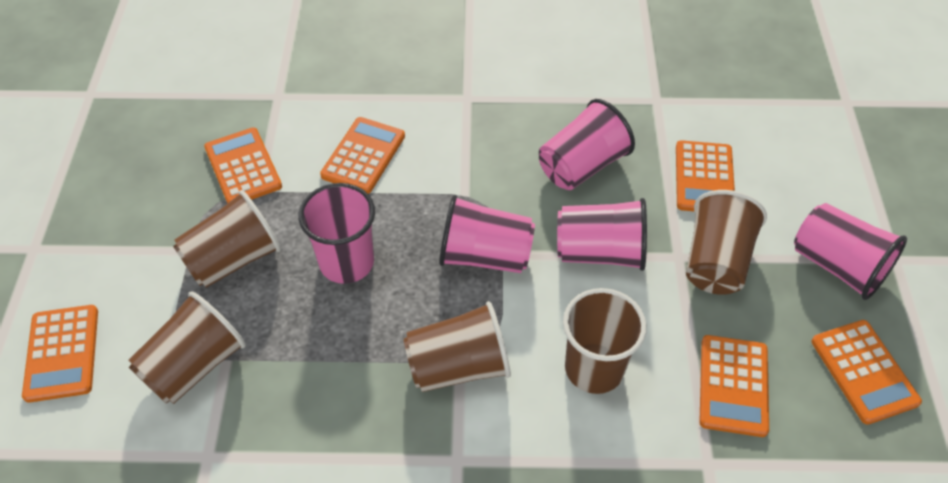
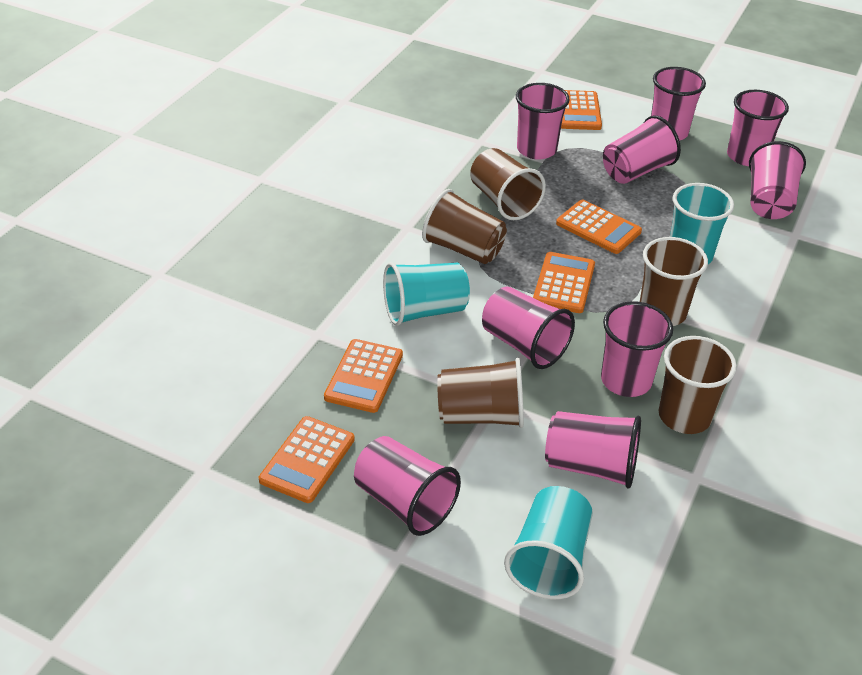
orange calculator: [22,305,98,403] [204,127,282,204] [320,117,405,194] [676,140,735,212] [699,335,769,437] [811,320,922,425] = 6 -> [259,416,355,503] [324,339,403,413] [533,252,595,313] [556,200,642,254] [561,90,602,130] = 5
pink cup: [299,183,375,284] [439,195,535,273] [539,99,635,190] [557,198,647,271] [794,203,907,300] = 5 -> [354,436,461,536] [482,286,575,369] [516,83,570,160] [545,411,641,489] [601,301,673,397] [603,116,681,184] [651,67,706,140] [727,90,789,166] [749,141,806,219] = 9
turquoise cup: none = 0 -> [383,262,470,326] [504,486,593,599] [670,183,734,264] = 3

